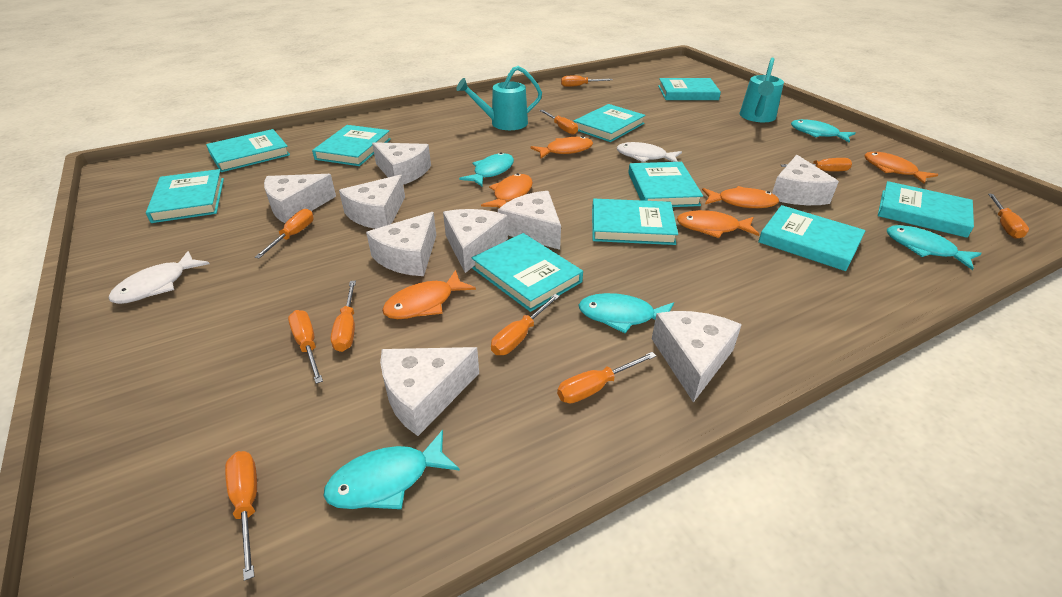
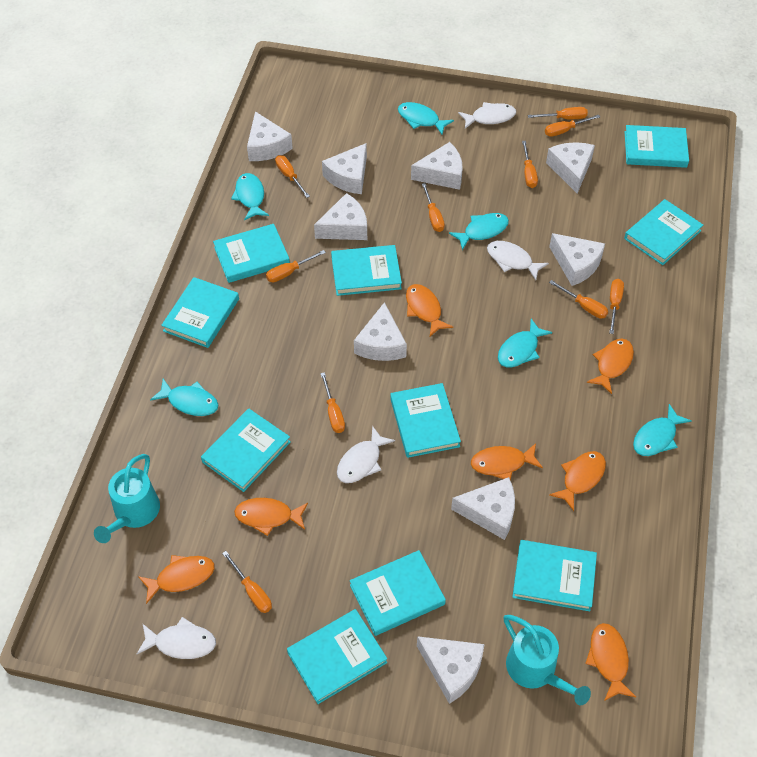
orange fish: [382,270,476,319] [481,173,533,208] [530,136,593,158] [677,210,759,238] [702,186,779,208] [864,152,939,184] = 6 -> [138,555,215,604] [234,498,308,536] [406,284,453,336] [471,443,543,480] [549,451,606,511] [585,623,636,701] [586,339,634,394] = 7
turquoise fish: [323,430,460,509] [459,152,514,187] [579,293,674,333] [791,119,855,143] [887,225,982,270] = 5 -> [150,379,218,416] [231,173,269,220] [398,102,454,135] [449,213,509,250] [498,319,552,367] [633,404,692,456] = 6
white fish: [109,251,210,304] [617,142,682,162] = 2 -> [137,617,216,659] [337,426,395,483] [458,102,516,129] [487,241,549,280] = 4

